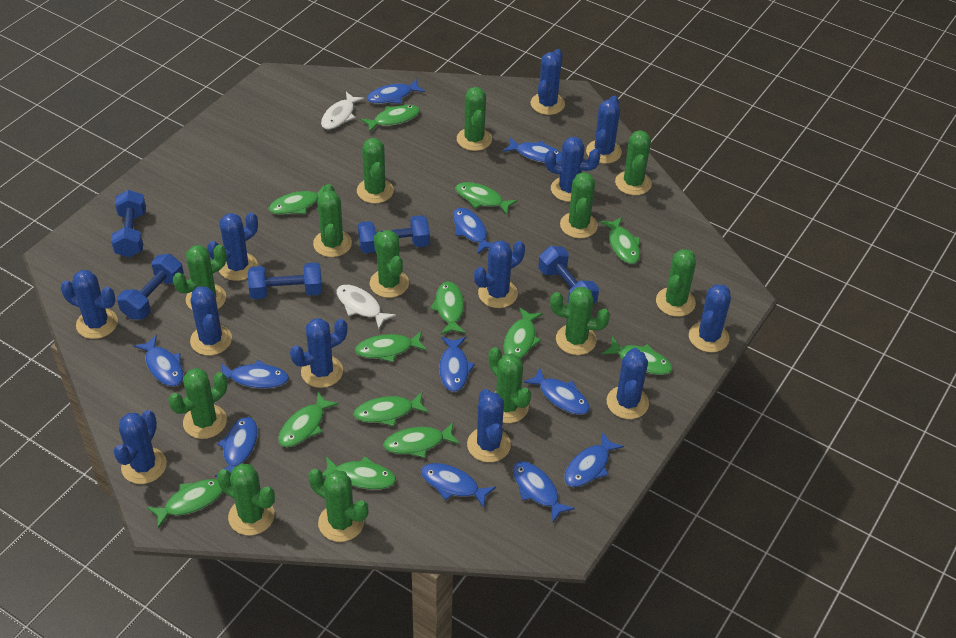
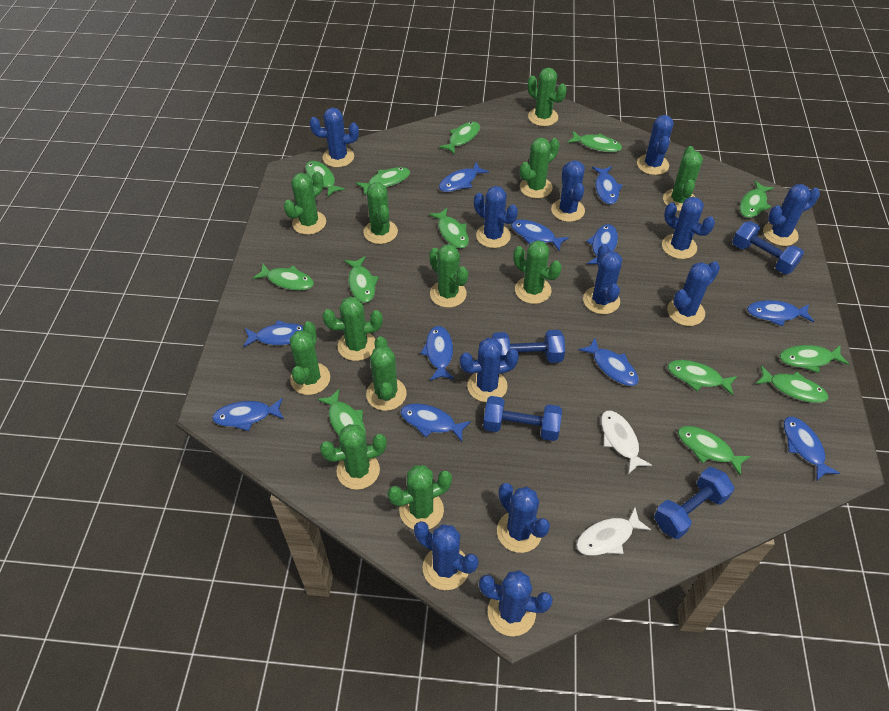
blue dumbbell: [111,190,146,257] [117,254,184,320] [248,262,322,299] [358,215,430,253] [538,246,599,304] = 5 -> [483,396,562,441] [492,330,565,363] [654,467,734,539] [732,221,804,274] = 4
green cactus: [169,368,227,439] [173,245,227,310] [217,463,275,535] [308,469,368,542] [313,184,352,257] [357,138,394,203] [370,230,409,298] [457,87,492,151] [488,347,531,423] [550,287,610,355] [560,172,598,238] [615,130,652,195] [656,249,696,317] = 13 -> [283,171,326,235] [290,321,330,395] [320,424,387,490] [322,297,383,361] [363,182,398,244] [366,336,407,411] [388,465,452,529] [429,244,468,308] [513,240,562,304] [520,137,560,198] [528,68,567,126] [663,146,703,211] = 12

